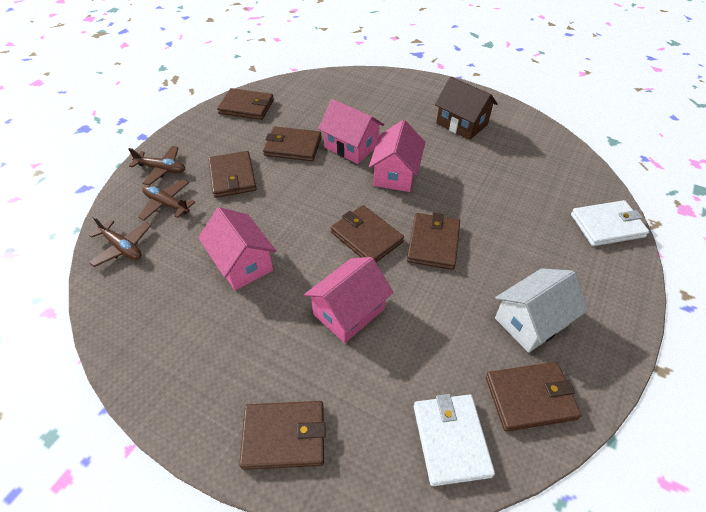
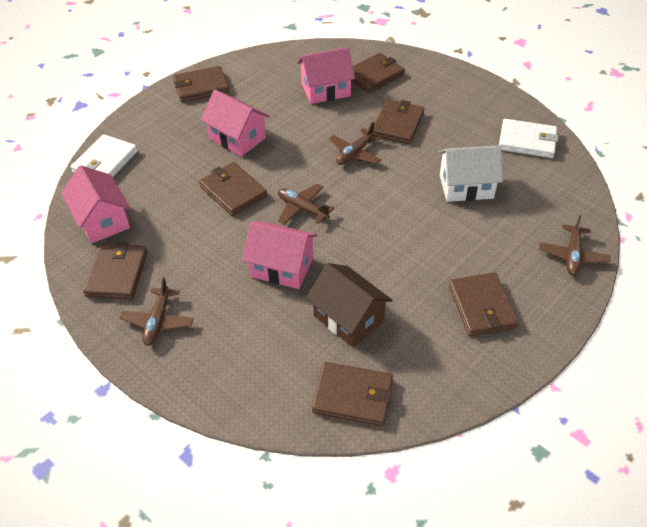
brown plane: [89,216,151,267] [128,146,185,185] [138,179,195,221] = 3 -> [120,277,194,346] [278,184,334,225] [329,121,382,165] [539,215,610,276] = 4

